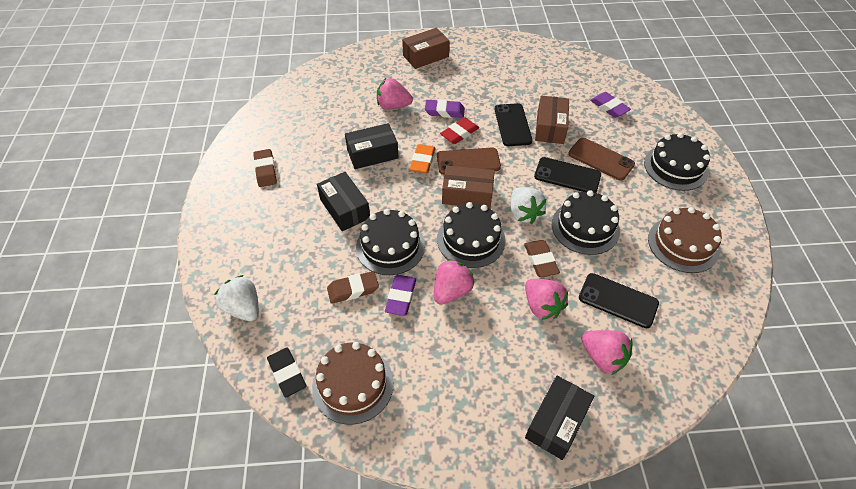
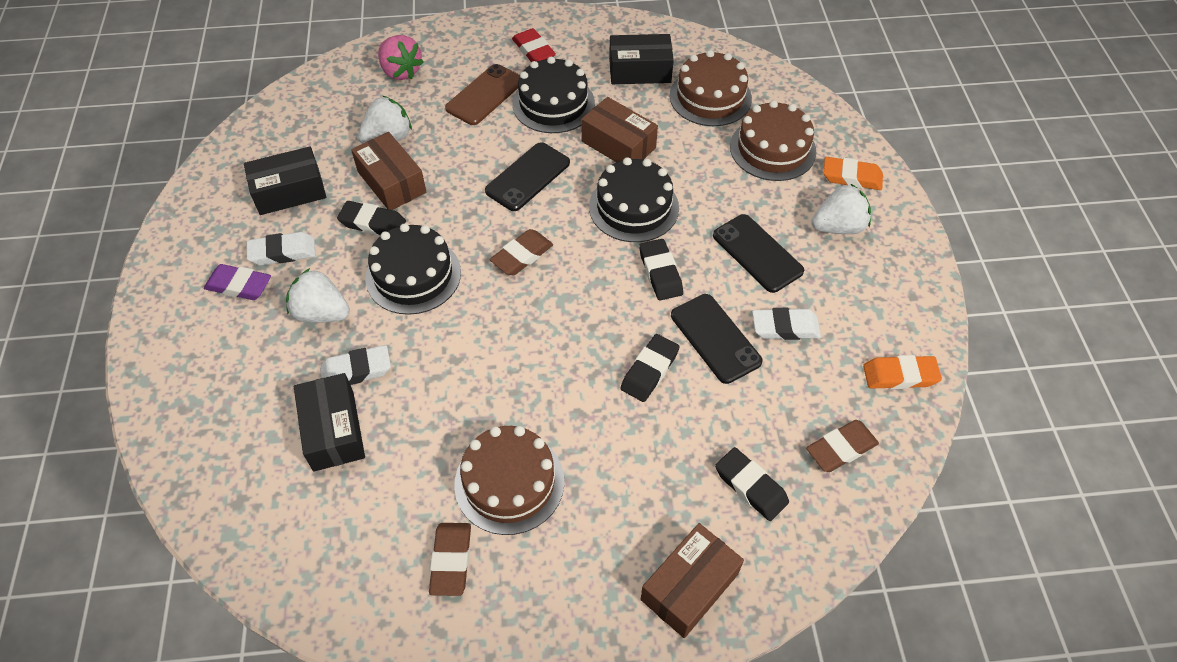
black cake: [356,209,425,275] [437,202,506,268] [552,190,620,255] [644,133,710,191] = 4 -> [366,223,461,315] [512,57,595,133] [589,157,679,242] = 3
black eraser: [267,348,307,397] = 1 -> [337,201,406,236] [620,334,680,402] [639,239,683,301] [715,447,789,521] = 4
brown cake: [312,342,394,425] [648,207,722,273] = 2 -> [454,426,564,535] [670,50,752,126] [730,100,817,181] = 3
brown phone: [437,148,501,175] [568,138,635,181] = 2 -> [445,64,520,125] = 1
orange eraser: [410,144,435,173] = 1 -> [823,157,883,190] [863,355,942,389] = 2
pink strawberry: [377,78,413,110] [434,259,475,305] [525,279,568,320] [581,330,633,375] = 4 -> [378,35,424,80] = 1
purple eraser: [385,275,416,316] [425,99,465,118] [590,92,631,118] = 3 -> [204,264,271,300] = 1
white eraser: none = 0 -> [247,232,315,265] [320,345,391,385] [752,308,821,340] = 3
white strawberry: [214,275,259,321] [510,187,546,224] = 2 -> [286,268,350,323] [358,96,412,144] [811,184,871,234] = 3

